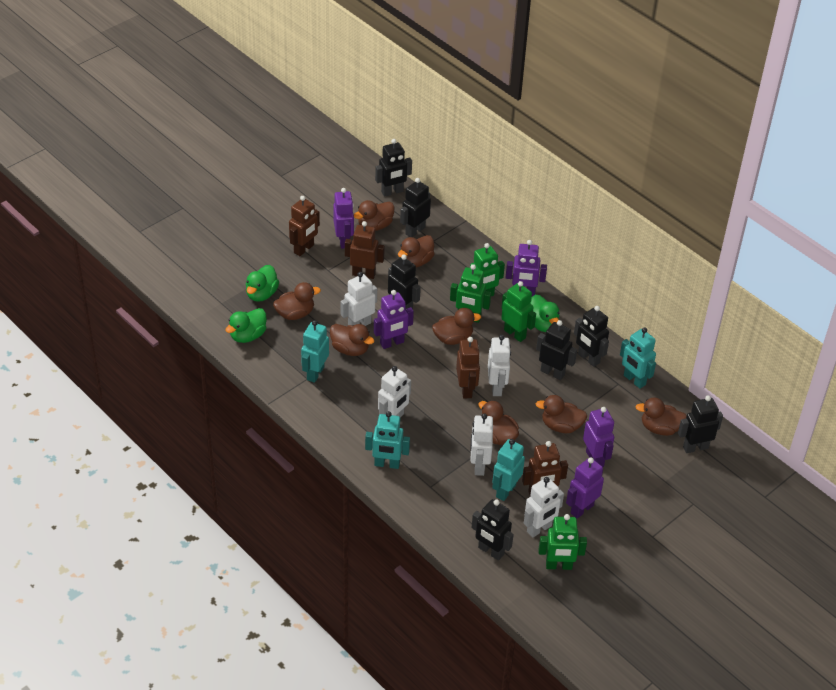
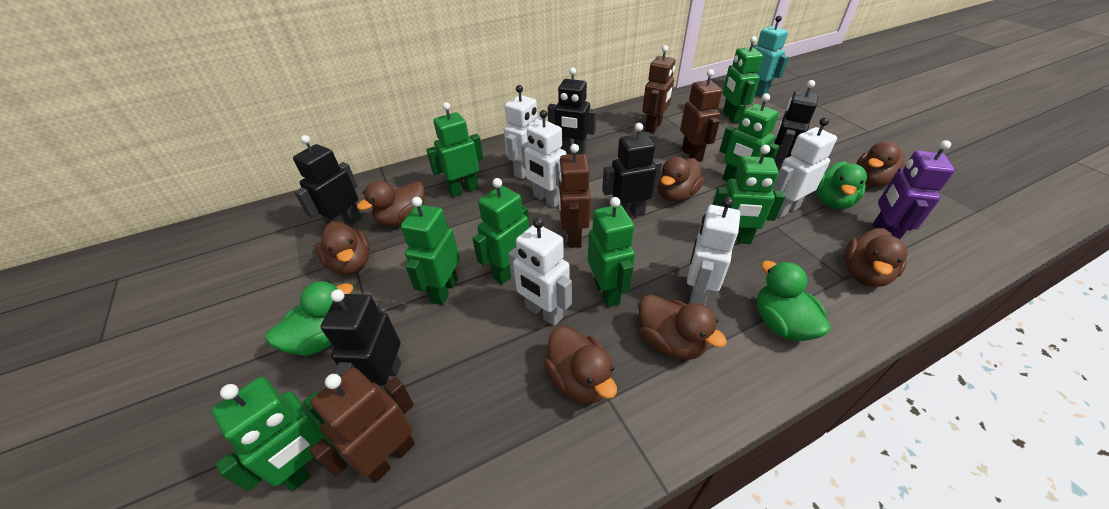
black robot: [375,139,412,197] [388,255,421,310] [400,178,431,237] [471,499,514,561] [536,320,577,380] [574,306,609,367] [678,395,723,453] = 7 -> [293,135,362,225] [321,289,401,394] [548,68,597,154] [602,123,662,217] [774,80,818,171] = 5
brown duck: [273,282,321,320] [330,324,374,356] [354,200,395,231] [398,235,435,267] [432,308,481,345] [479,400,519,445] [536,395,587,433] [636,398,686,436] = 8 -> [316,221,370,275] [357,180,425,227] [544,326,617,404] [639,294,727,360] [657,157,704,202] [844,228,908,287] [856,141,905,187] = 7
green robot: [450,264,491,323] [470,243,505,296] [501,281,536,342] [538,514,587,570] = 4 -> [211,377,339,491] [401,197,460,305] [426,102,483,197] [472,178,530,285] [588,197,635,307] [712,145,785,244] [719,93,780,182] [722,36,763,123] = 8
purple robot: [333,188,354,249] [374,290,414,349] [506,240,547,297] [566,457,604,519] [583,407,614,467] = 5 -> [872,140,955,239] = 1
turquoise robot: [301,320,329,383] [365,411,410,469] [492,439,525,501] [620,327,656,389] = 4 -> [753,16,789,98] = 1

